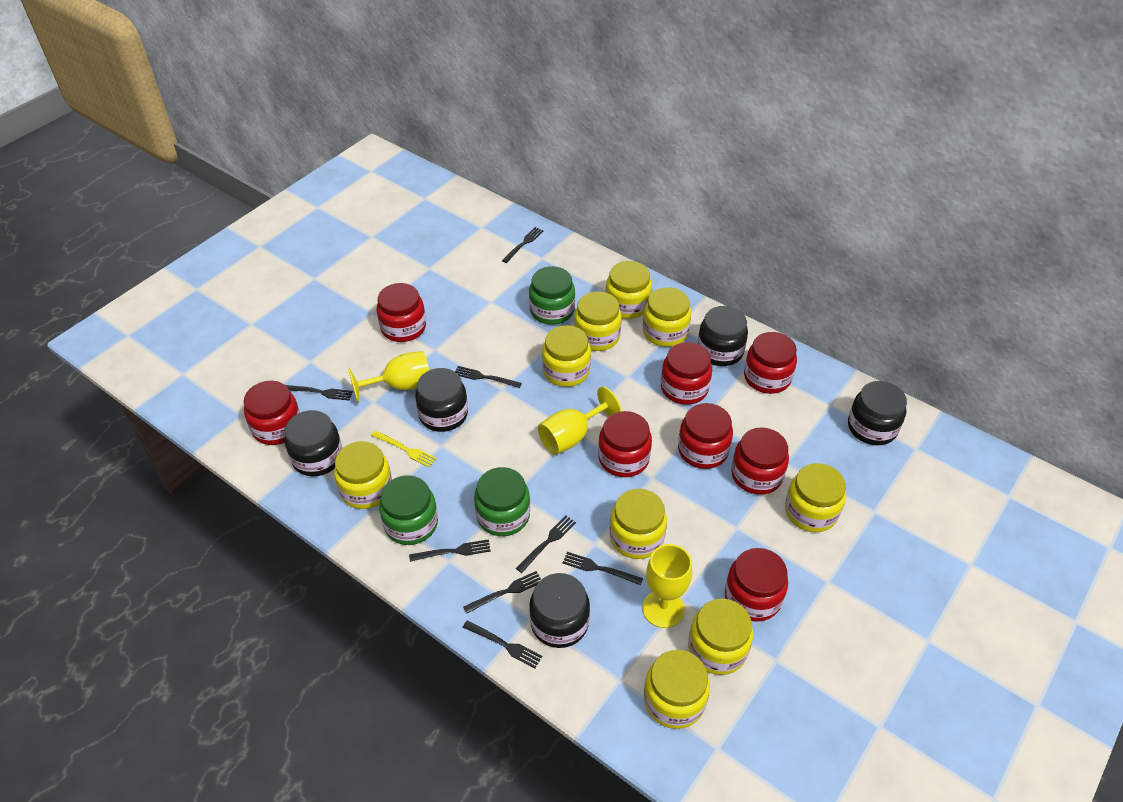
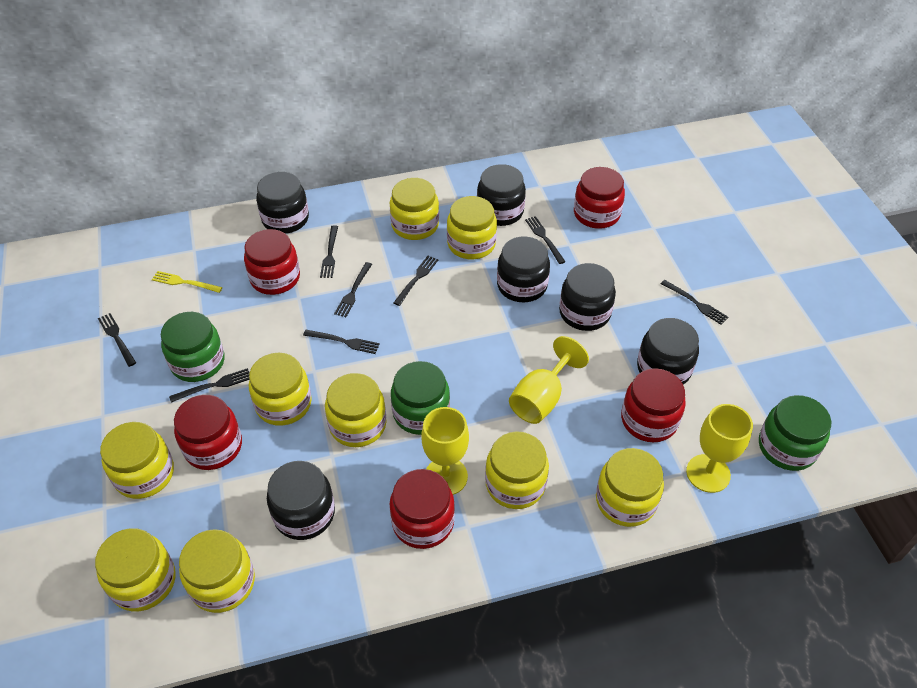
black jar: [285,410,342,476] [415,368,468,432] [529,573,590,648] [698,306,748,366] [848,381,907,445] = 5 -> [256,172,309,234] [267,461,335,540] [477,164,526,226] [497,237,550,302] [559,263,616,331] [637,318,699,385] = 6
red jar: [244,381,300,445] [377,283,426,342] [598,411,652,477] [661,342,712,405] [678,403,733,469] [725,548,788,622] [731,427,789,495] [744,332,797,394] = 8 -> [174,395,242,470] [244,229,300,295] [390,469,455,549] [574,167,625,229] [621,368,686,442] = 5

